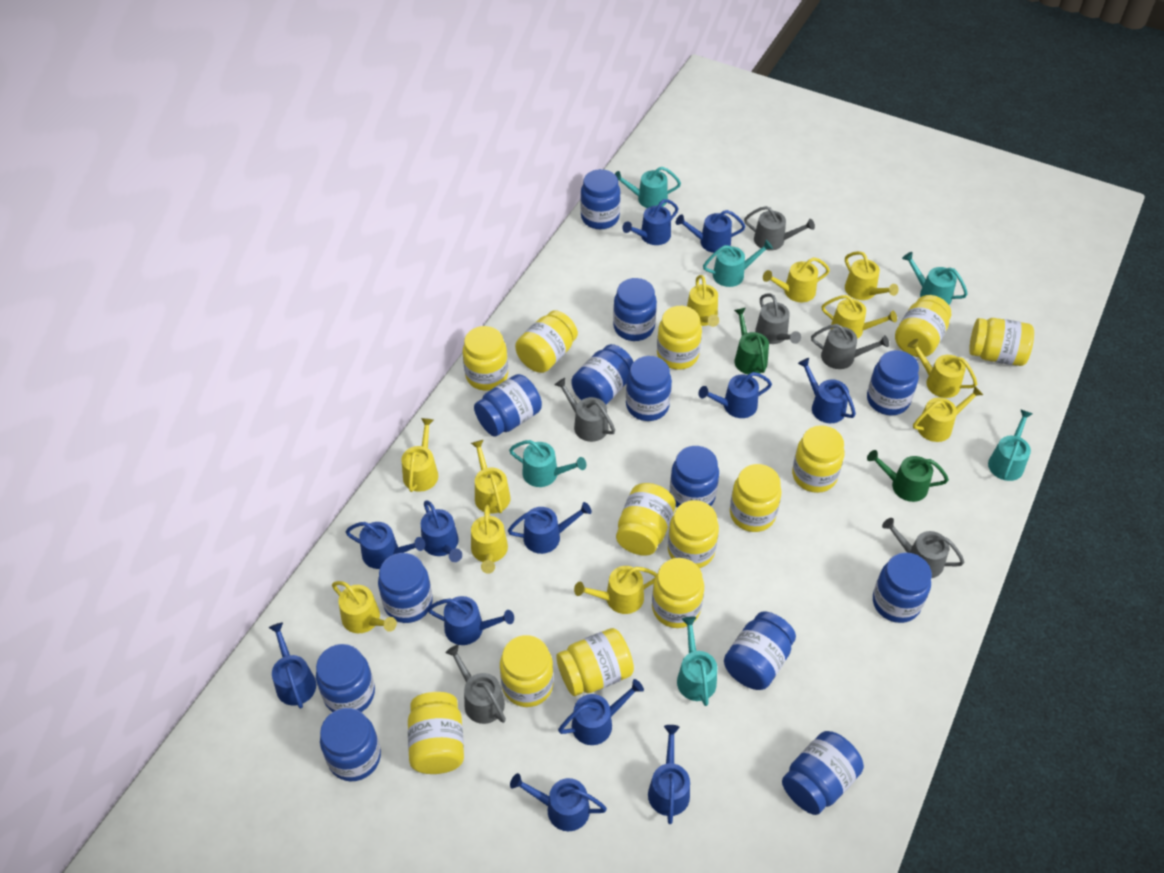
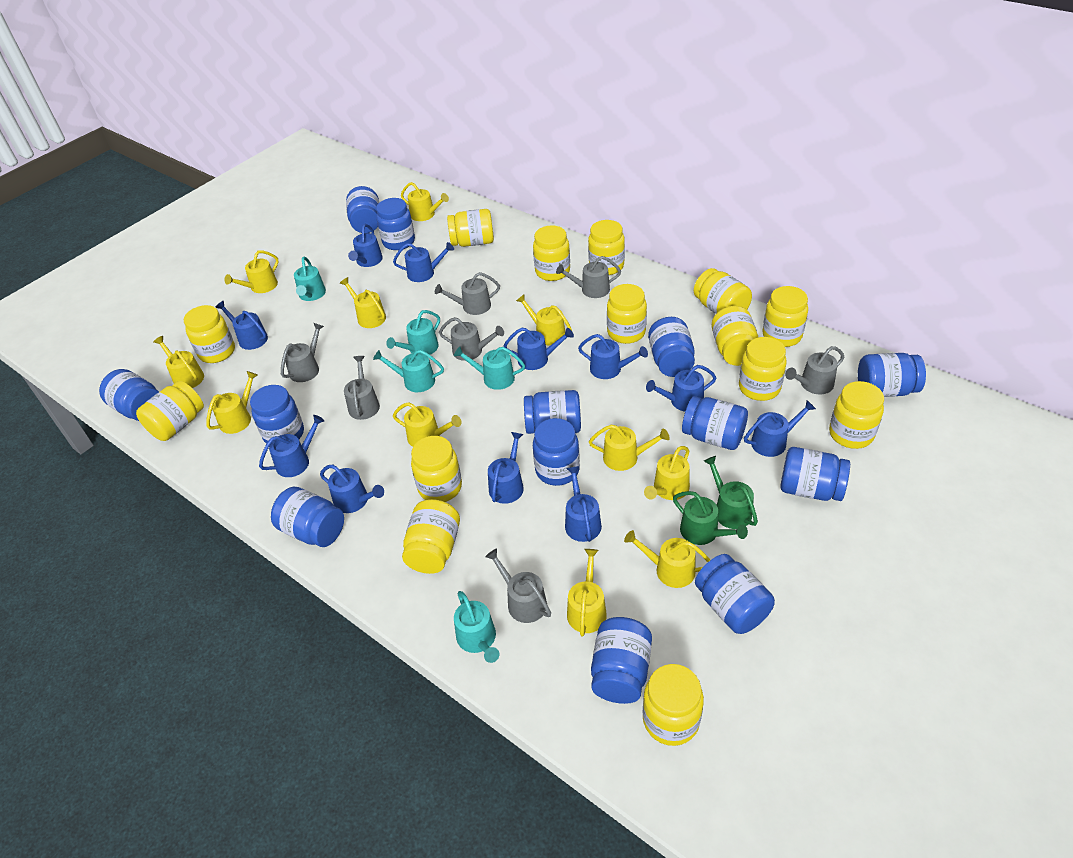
blue watering can: [269,622,316,709] [346,522,425,569] [421,501,462,562] [427,596,514,645] [508,502,592,554] [510,773,607,831] [558,679,644,745] [622,199,678,245] [648,725,690,824] [676,210,745,253] [698,372,772,418] [798,358,856,423] = 12 -> [215,301,268,350] [259,415,324,477] [320,465,384,513] [348,224,383,267] [393,242,454,282] [488,432,524,504] [503,328,574,370] [565,466,602,542] [578,334,648,379] [646,365,717,412] [744,400,816,457] = 11
grey watering can: [446,645,506,724] [555,378,615,442] [744,206,815,250] [755,293,801,344] [811,324,889,369] [882,518,964,578] = 6 -> [281,323,324,382] [344,356,380,420] [435,272,500,315] [439,317,504,361] [485,548,551,623] [556,256,621,298] [785,346,844,394] = 7
turquoise watering can: [509,440,586,487] [615,167,681,208] [677,617,717,706] [703,240,773,287] [902,252,968,305] [988,409,1033,481] = 6 -> [294,257,326,301] [373,350,444,392] [386,310,440,355] [454,347,525,390] [454,591,499,663] = 5
yellow jar: [408,692,464,774] [463,326,508,391] [500,635,554,707] [515,310,578,373] [556,628,634,696] [616,483,676,556] [652,558,704,628] [657,306,702,370] [668,500,719,568] [730,464,782,532] [792,425,844,493] [895,295,951,357] [969,318,1034,366] = 13 -> [136,381,204,441] [184,305,235,363] [402,499,460,574] [411,436,462,502] [447,209,494,247] [533,225,570,281] [588,220,625,275] [607,284,647,344] [642,664,704,746] [694,268,752,314] [711,306,759,366] [739,337,786,401] [762,286,808,347] [829,381,884,449] = 14

